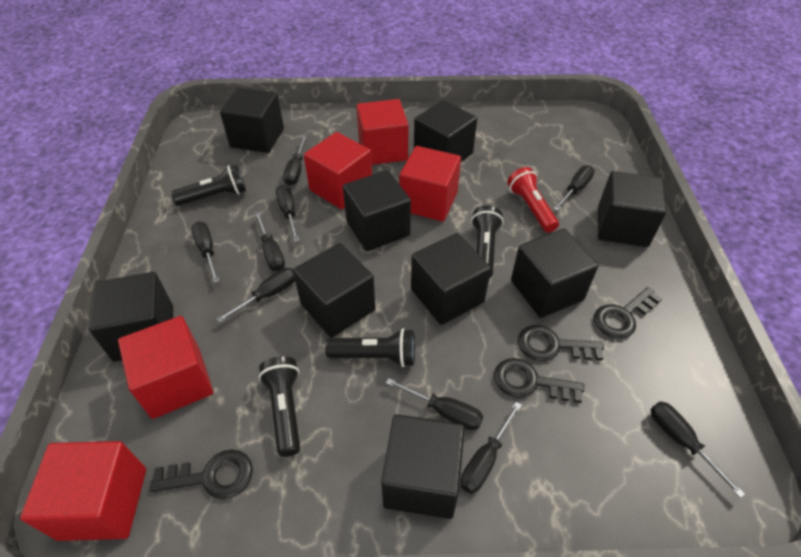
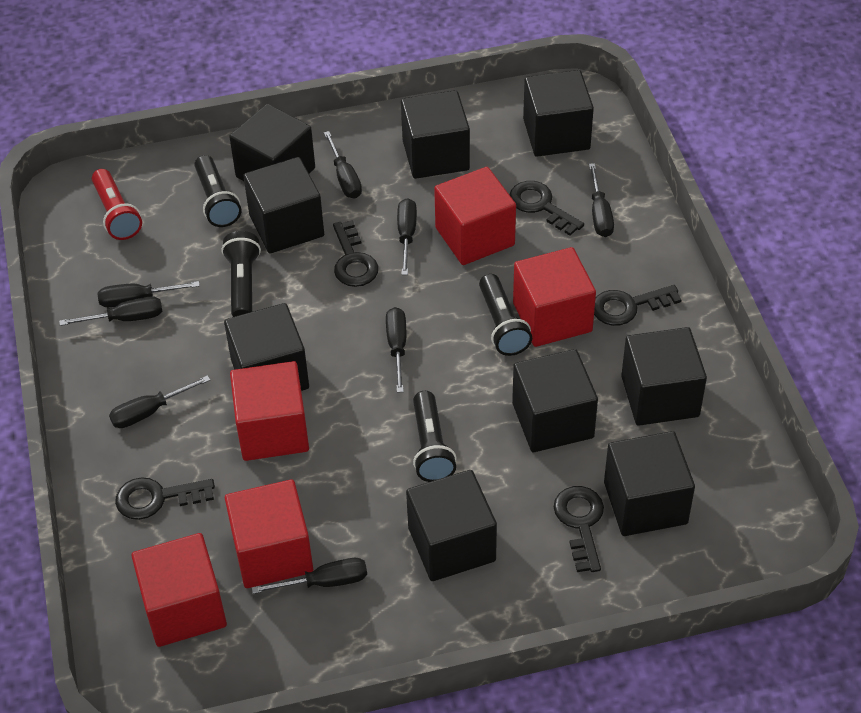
black key: [150,450,253,499] [494,358,584,403] [518,325,604,361] [594,287,662,338] = 4 -> [115,477,215,520] [333,220,379,287] [510,181,584,236] [554,486,604,572] [594,285,682,326] = 5
black screwdriver: [191,222,220,283] [217,268,295,323] [255,212,285,271] [276,185,300,242] [283,136,307,186] [386,378,483,430] [460,402,522,494] [553,165,595,211] [651,401,745,498] = 9 -> [59,297,162,326] [98,281,200,307] [109,375,210,428] [252,558,367,594] [324,131,362,199] [386,307,406,393] [397,198,417,275] [589,163,614,237] = 8

